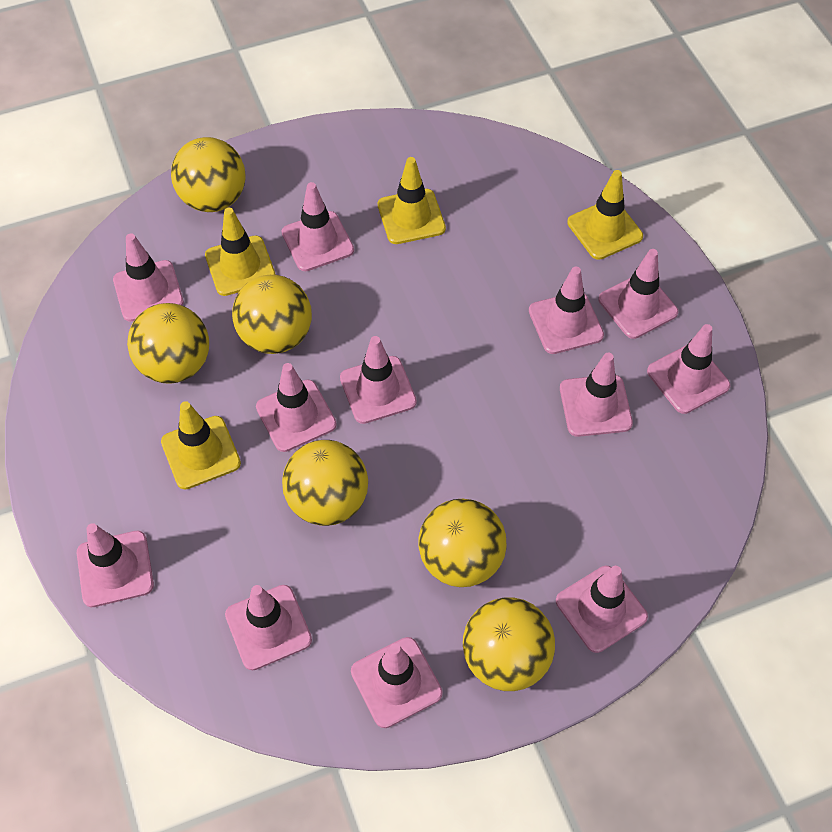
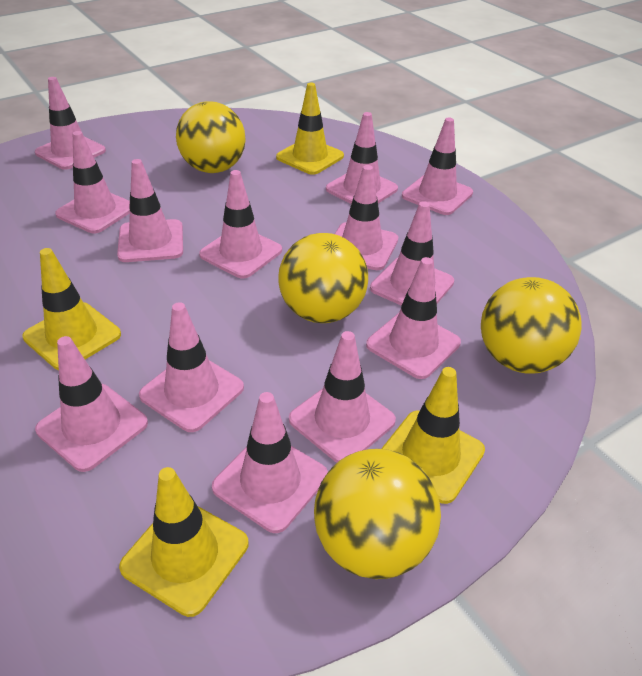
pink traffic cone: [77,523,154,607] [113,233,184,322] [225,585,312,670] [256,363,337,452] [282,182,354,271] [340,336,417,424] [351,637,443,728] [529,267,604,354] [556,566,648,653] [560,353,633,437] [598,249,678,339] [647,324,730,414] = 12 -> [35,77,106,170] [35,336,148,472] [55,131,130,233] [117,159,183,262] [139,302,244,432] [199,170,282,279] [212,392,328,533] [289,331,396,462] [326,112,398,204] [335,165,398,270] [366,257,461,379] [370,201,454,306] [402,118,473,215] = 13
yellow ball: [127,303,209,384] [171,137,246,212] [232,275,312,354] [282,440,368,526] [418,499,507,587] [463,598,555,691] = 6 -> [176,101,245,173] [278,233,368,323] [314,449,441,579] [481,277,582,374] = 4

